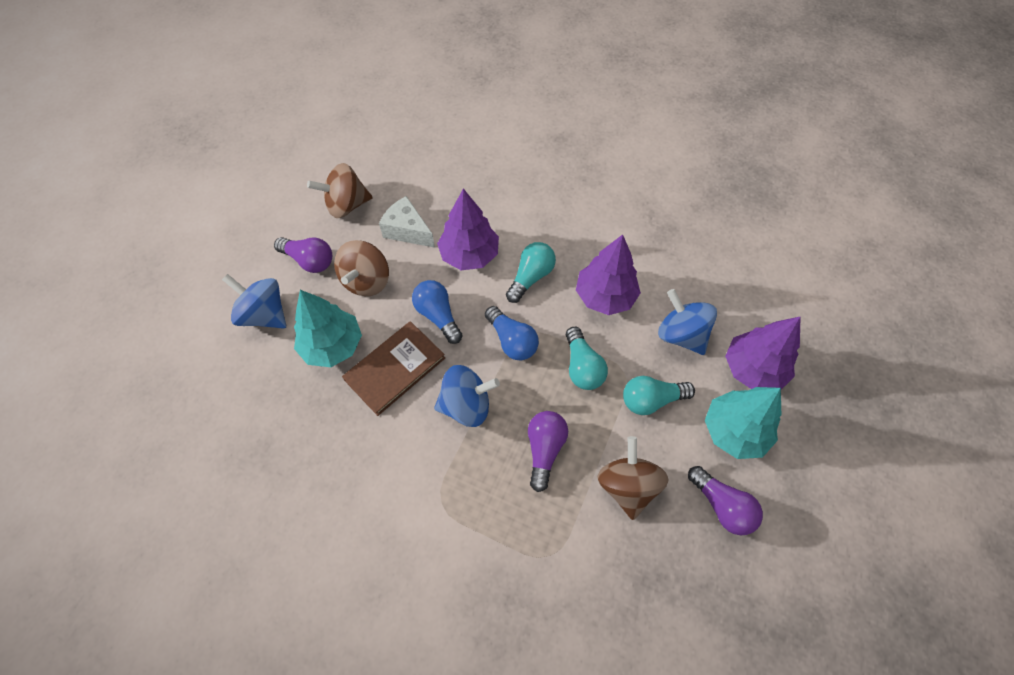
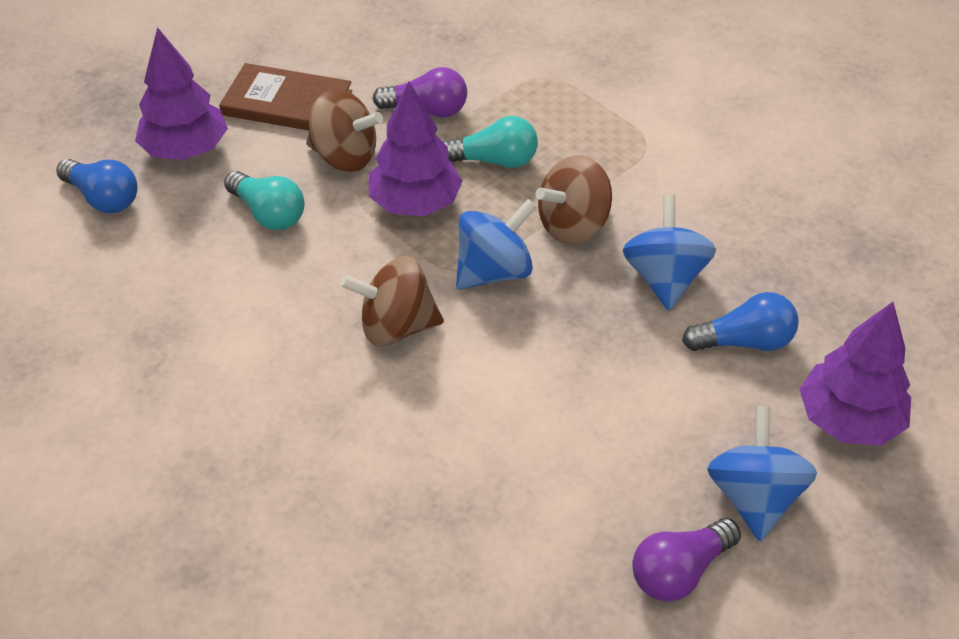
purple light bulb: [274,237,332,273] [528,411,568,492] [688,466,763,535] = 3 -> [373,67,467,118] [632,518,741,602] = 2
turquoise light bulb: [506,242,556,303] [566,327,608,390] [623,376,695,415] = 3 -> [224,171,304,230] [443,116,538,168] = 2
turquoise tree: [294,290,362,367] [705,387,781,459] = 2 -> none = 0
white cheese: [379,196,435,248] = 1 -> none = 0

